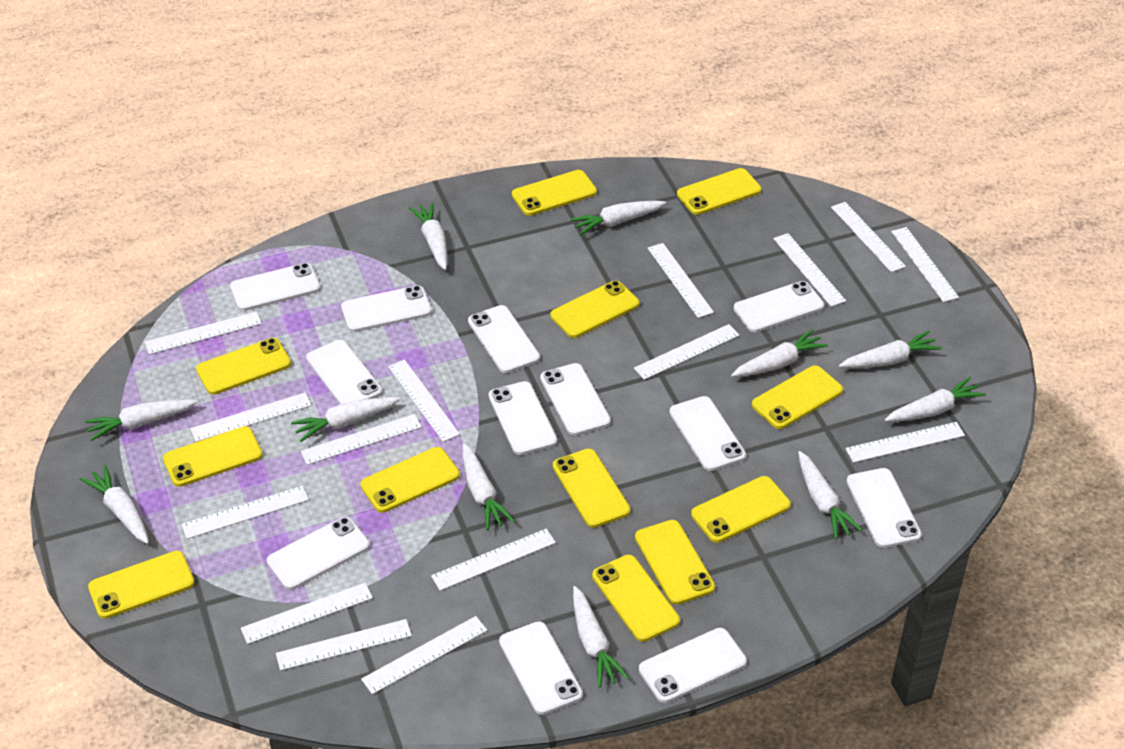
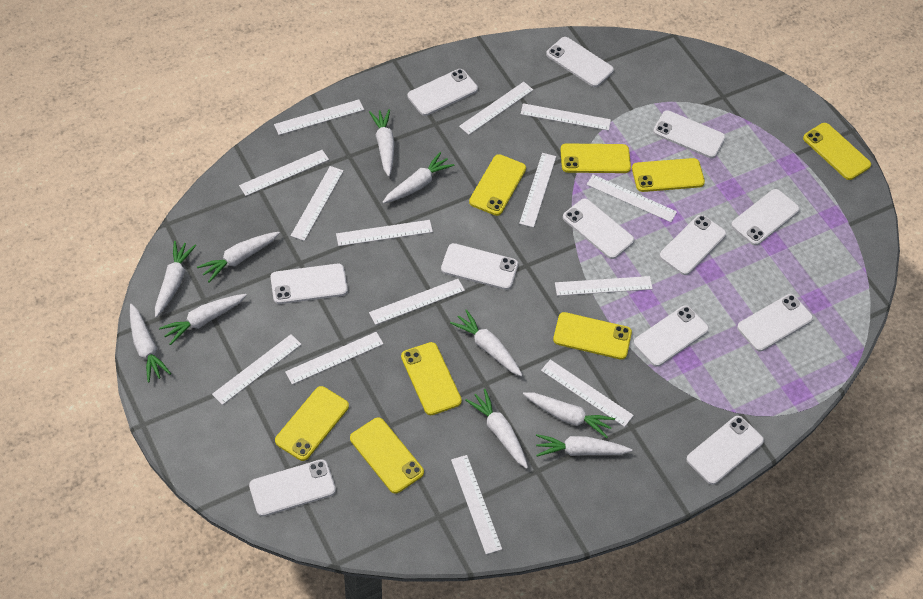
white carrot: [80,465,149,544] [85,399,198,441] [291,397,400,442] [409,202,447,270] [462,443,515,530] [570,201,666,235] [573,586,629,688] [731,329,828,377] [798,451,862,539] [839,331,942,368] [885,377,986,422] = 11 -> [130,304,171,383] [155,241,196,317] [159,294,247,345] [197,232,280,283] [369,109,394,177] [382,152,455,204] [450,309,523,377] [465,389,528,469] [523,392,615,438] [536,434,632,456] = 10
white ruler: [145,312,262,355] [181,486,309,539] [191,393,312,442] [241,583,373,644] [276,619,412,671] [301,414,422,465] [361,616,487,694] [388,359,460,442] [431,528,556,591] [634,324,739,380] [648,243,714,318] [773,233,846,307] [831,202,906,272] [845,422,965,463] [891,227,959,302] = 15 -> [212,334,302,405] [239,150,329,196] [274,100,364,135] [285,332,384,385] [291,166,343,241] [336,220,433,246] [369,279,465,325] [451,455,502,554] [459,82,533,135] [519,153,556,228] [521,103,611,131] [541,359,634,427] [555,276,653,296] [587,175,677,222] = 14
yellow phone: [88,551,195,619] [163,426,262,487] [196,338,291,395] [360,447,460,513] [512,170,597,216] [551,281,639,338] [553,449,630,528] [592,555,680,642] [635,520,715,605] [677,168,761,215] [691,476,791,543] [752,365,843,429] = 12 -> [275,386,349,461] [350,417,424,494] [401,342,462,415] [469,154,526,216] [553,312,632,360] [560,143,631,173] [632,158,705,192] [803,123,871,180] = 8

